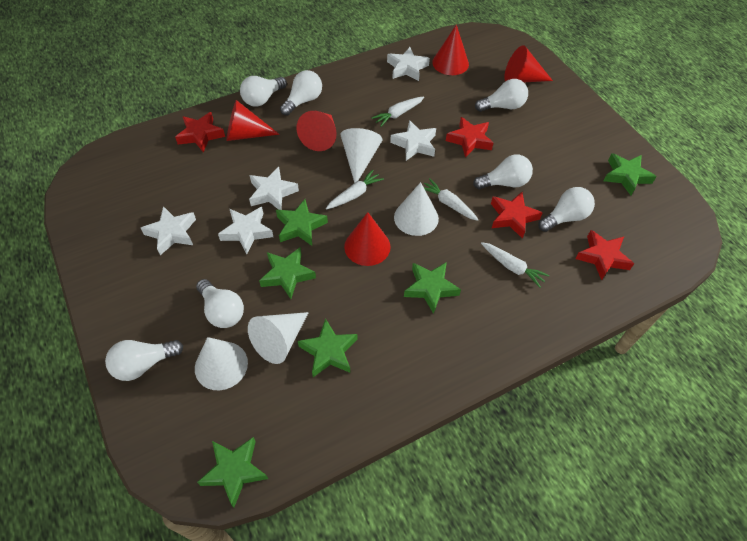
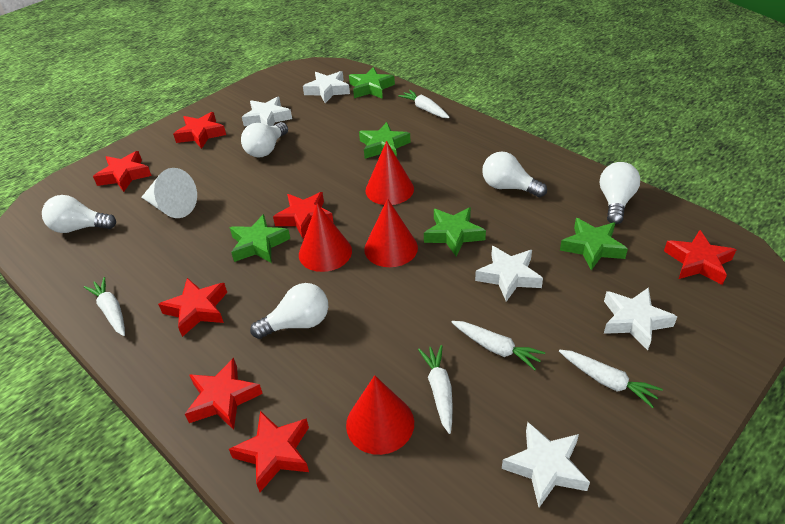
green star: [197,437,268,508] [259,248,316,299] [276,199,328,246] [298,318,357,377] [404,262,461,314] [604,153,657,195] = 6 -> [229,214,290,263] [349,67,395,99] [359,122,411,159] [424,207,486,256] [560,218,628,270] = 5
red cone: [226,100,280,141] [296,111,337,151] [344,212,391,266] [432,24,469,75] [504,45,553,82] = 5 -> [299,203,352,272] [346,375,414,455] [364,199,418,267] [366,141,414,205] = 4
red star: [175,112,225,152] [446,117,493,158] [491,192,543,239] [575,230,634,280] = 4 -> [93,151,152,192] [158,278,227,337] [173,112,226,149] [185,358,263,430] [229,411,309,492] [273,192,334,238] [664,230,736,285] = 7
white carrot: [326,170,384,209] [372,97,424,127] [424,178,479,221] [481,242,549,288] = 4 -> [84,277,125,336] [398,90,450,118] [418,345,453,434] [451,321,545,370] [559,350,663,408] = 5
white cone: [195,337,248,390] [248,312,309,364] [340,128,382,183] [394,182,439,236] = 4 -> [141,168,197,218] = 1
white light bulb: [105,340,183,381] [196,279,244,328] [240,76,287,107] [280,70,322,115] [473,155,533,189] [475,79,528,112] [538,187,595,232] = 7 -> [42,195,116,233] [241,122,288,157] [250,283,328,339] [482,151,547,197] [600,162,640,225] = 5

